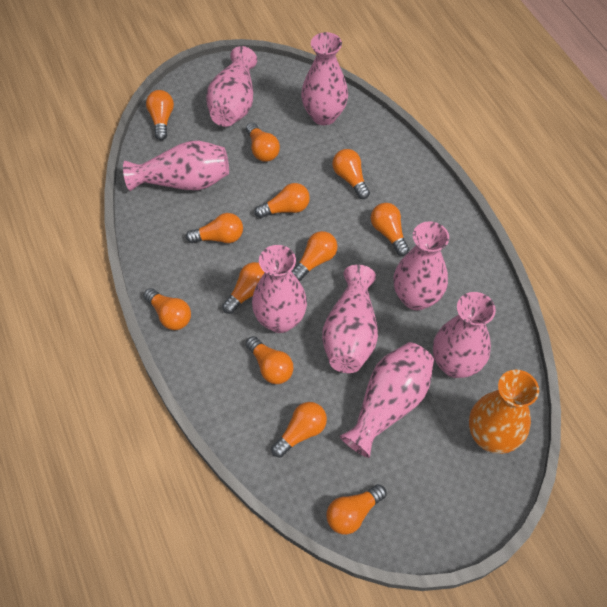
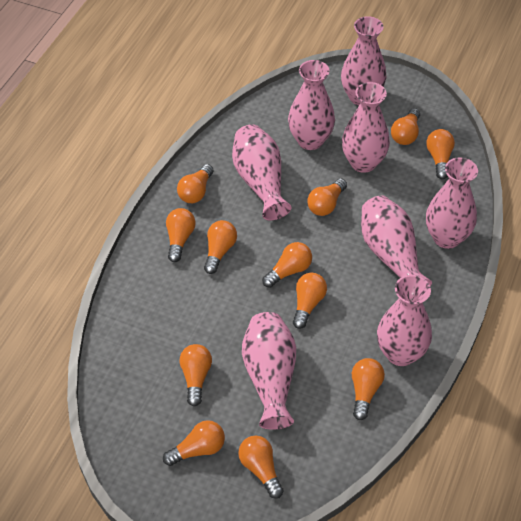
orange vase: [469,370,539,454] = 1 -> none = 0

